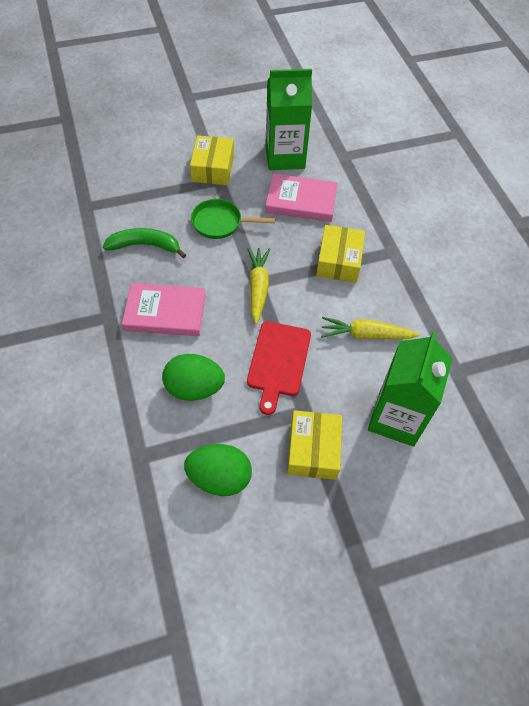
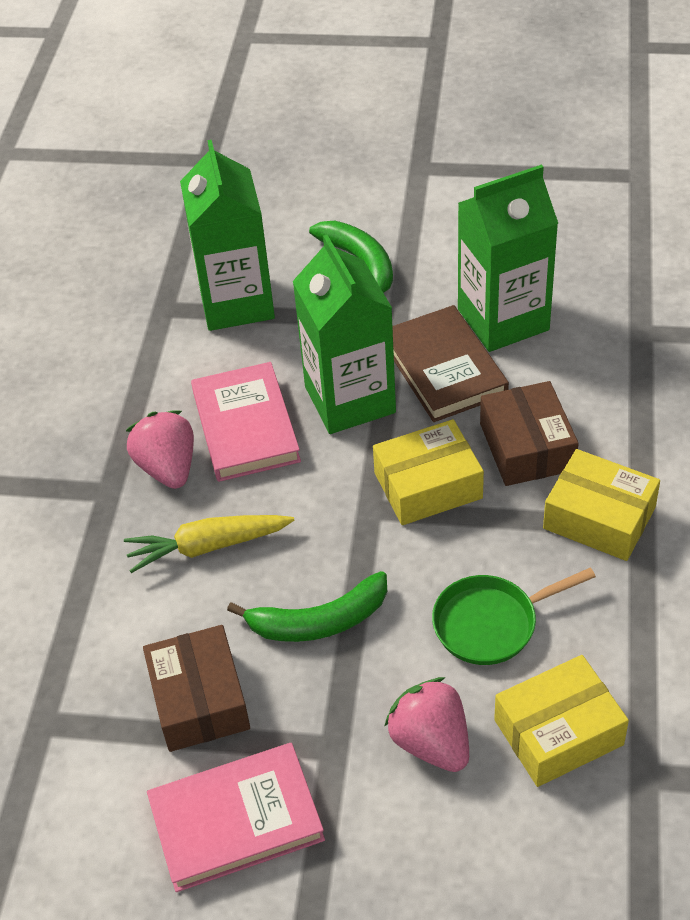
brown book: none = 0 -> [392,305,509,422] = 1
brown box: none = 0 -> [143,625,250,752] [480,381,579,486] = 2
green banana: [103,228,186,258] = 1 -> [227,571,387,642] [309,221,393,293] = 2
green carton: [265,69,312,170] [368,332,453,447] = 2 -> [180,140,275,331] [292,235,396,434] [458,165,558,352] = 3
green egg: [162,354,225,401] [184,444,252,496] = 2 -> none = 0
pink strawberry: none = 0 -> [126,410,194,489] [384,677,469,772] = 2
red cutting board: [247,321,311,415] = 1 -> none = 0
yellow carrot: [247,248,270,324] [321,317,420,339] = 2 -> [124,515,295,573] = 1

